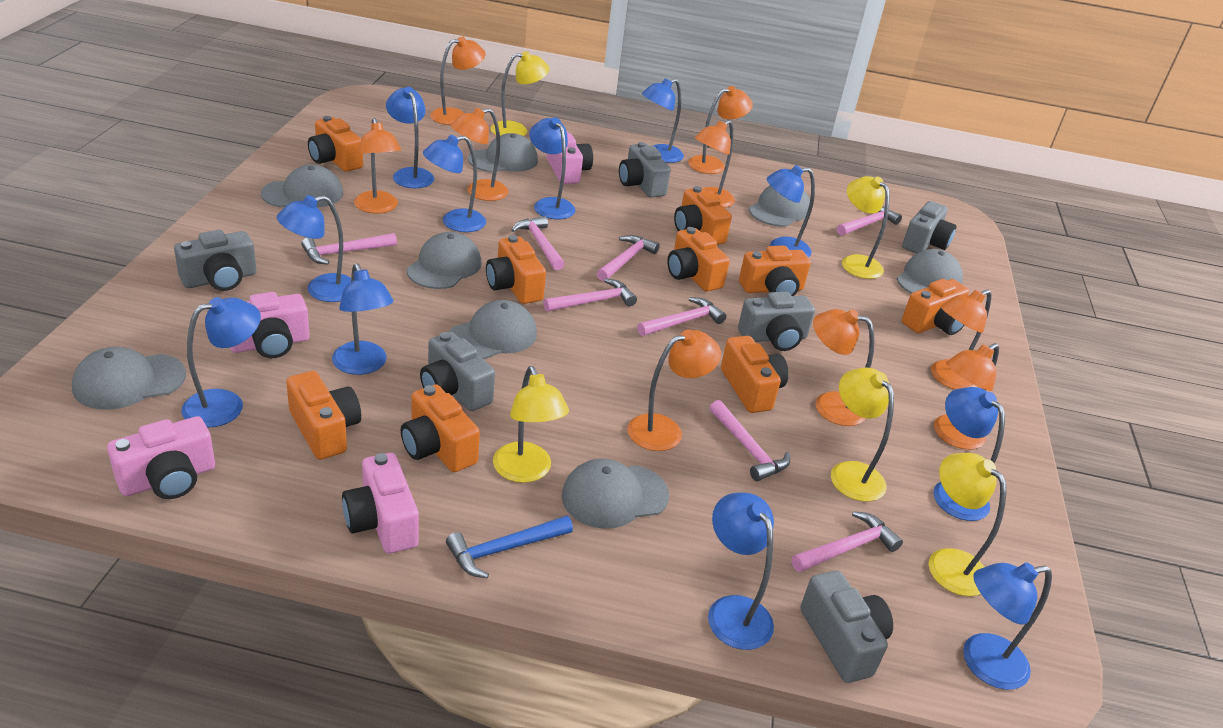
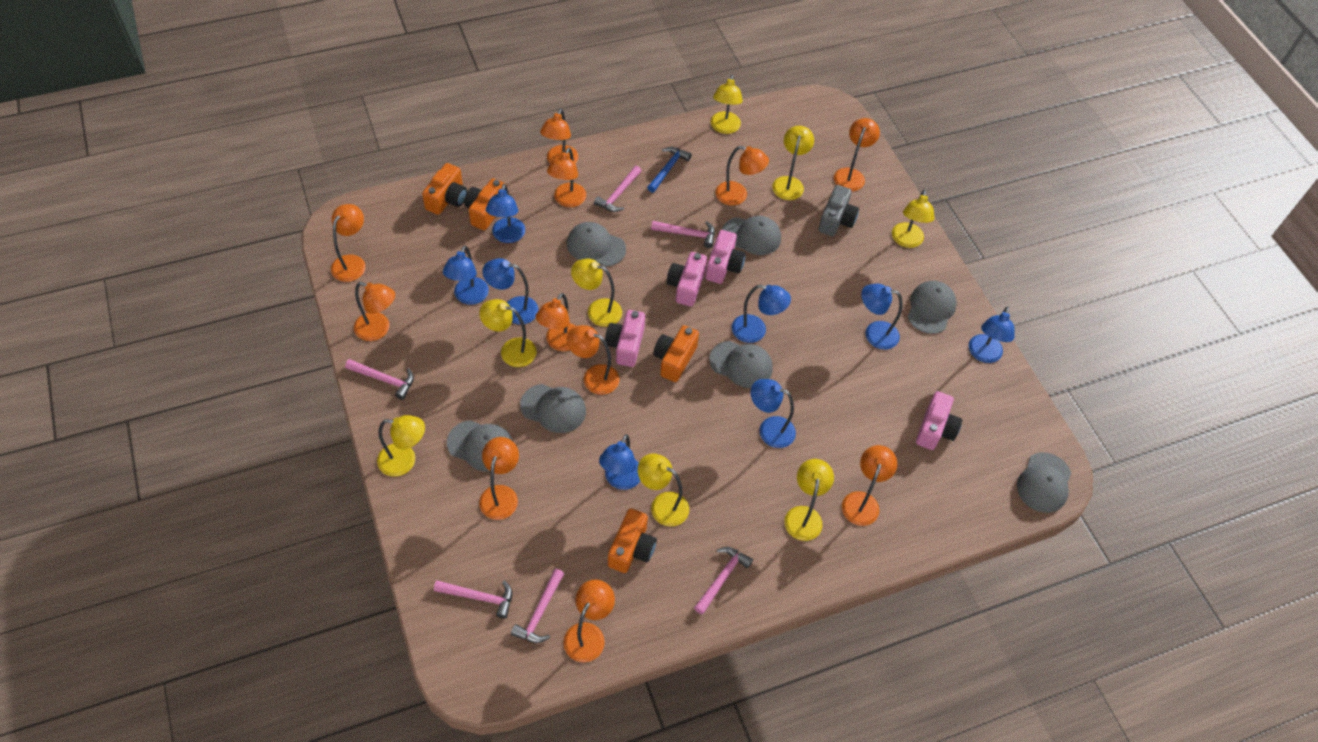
blue lamp: [181,297,261,428] [277,195,351,302] [332,263,393,375] [386,87,434,188] [423,135,486,232] [529,117,575,219] [642,78,684,163] [708,493,774,650] [766,165,815,257] [933,387,1005,521] [963,562,1052,690] = 11 -> [443,245,489,305] [482,258,539,324] [486,183,525,243] [599,434,641,490] [732,285,791,343] [751,379,796,448] [861,284,902,350] [969,306,1015,363] = 8
grey camera: [174,230,257,291] [420,332,495,411] [619,142,671,197] [738,292,815,351] [800,571,893,683] [902,201,956,253] = 6 -> [819,185,859,236] = 1
grey cap: [72,347,186,410] [261,165,343,208] [407,232,482,289] [449,300,537,359] [468,133,538,172] [561,458,669,529] [749,185,810,227] [897,249,963,294] = 8 -> [447,420,513,472] [520,384,586,433] [567,222,626,267] [709,341,773,388] [722,216,781,255] [908,281,957,334] [1017,452,1071,513] = 7
orange camera: [286,371,361,460] [308,116,363,172] [401,384,480,472] [486,235,546,304] [667,227,730,292] [674,186,732,245] [721,336,789,413] [739,245,811,296] [902,279,969,335] = 9 -> [422,163,467,215] [464,178,507,230] [608,508,657,573] [653,325,699,382] = 4
orange lamp: [354,118,401,214] [430,37,486,125] [451,108,509,201] [628,330,721,451] [688,86,753,174] [695,120,735,208] [813,309,875,426] [931,289,991,389] [934,343,999,450] = 9 -> [331,204,366,282] [354,282,395,341] [479,437,519,520] [536,293,575,351] [540,109,578,164] [547,148,586,207] [563,579,615,662] [567,325,619,395] [715,146,769,206] [834,118,880,192] [842,445,897,526] = 11
pink hammer: [301,233,397,265] [511,216,565,270] [543,279,637,312] [597,235,660,281] [637,297,726,336] [710,400,790,481] [792,511,903,572] [837,206,902,236] = 8 -> [345,359,414,400] [434,580,512,619] [511,569,564,643] [594,166,641,212] [651,221,715,248] [694,547,753,614] = 6
yellow lamp: [490,51,549,136] [493,366,569,483] [831,368,894,502] [842,176,890,279] [929,453,1006,596] = 5 -> [377,415,425,477] [479,299,537,367] [571,259,622,327] [638,453,689,527] [711,74,743,134] [772,126,814,200] [784,459,834,541] [892,190,935,248] = 8

